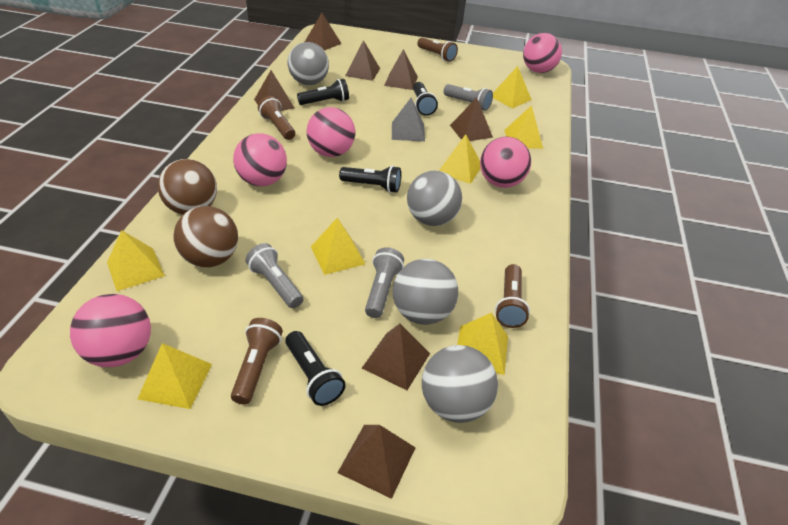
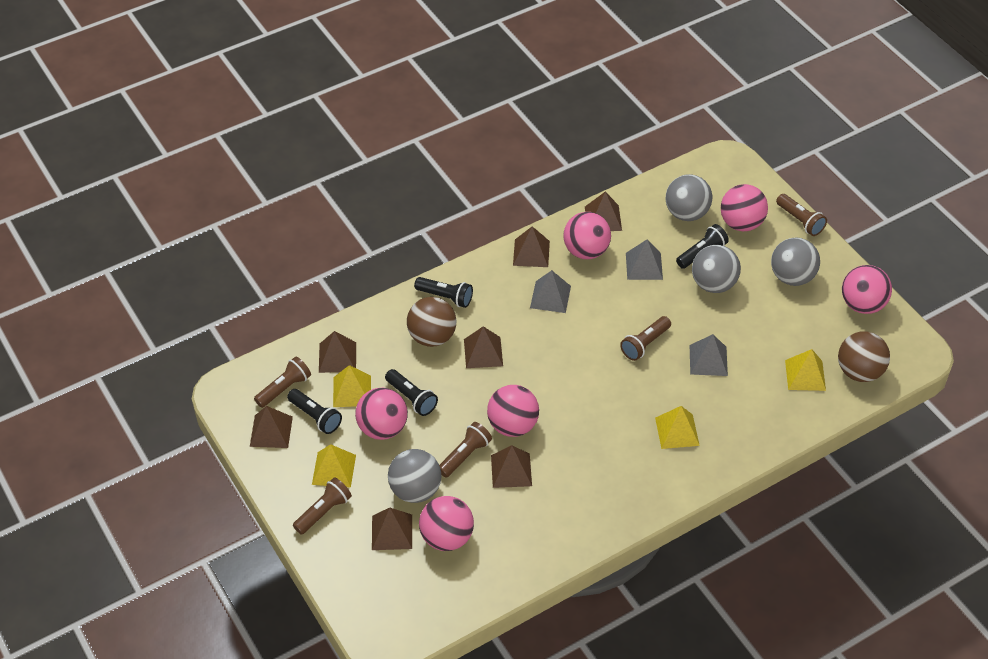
brown flashlight: [231,318,283,405] [258,96,295,140] [417,38,458,62] [495,264,530,328] = 4 -> [254,356,311,408] [293,478,352,535] [439,422,492,478] [620,316,671,361] [776,194,827,236] = 5
grey flashlight: [246,243,303,308] [365,247,404,318] [444,84,493,111] = 3 -> none = 0
grey pyramid: [392,98,425,142] = 1 -> [530,270,571,313] [626,239,663,280] [690,334,728,376] = 3
pink ball: [70,294,151,367] [233,133,287,186] [307,107,355,157] [480,137,531,188] [523,33,562,73] = 5 -> [355,388,408,440] [419,496,474,551] [487,385,539,437] [563,212,611,259] [721,184,768,231] [842,265,892,314] = 6
yellow pyramid: [107,230,165,291] [138,343,212,409] [311,218,365,275] [439,134,481,184] [457,313,508,375] [493,66,532,109] [504,105,543,149] = 7 -> [312,444,356,488] [333,365,371,407] [655,406,700,449] [785,349,826,391] = 4

